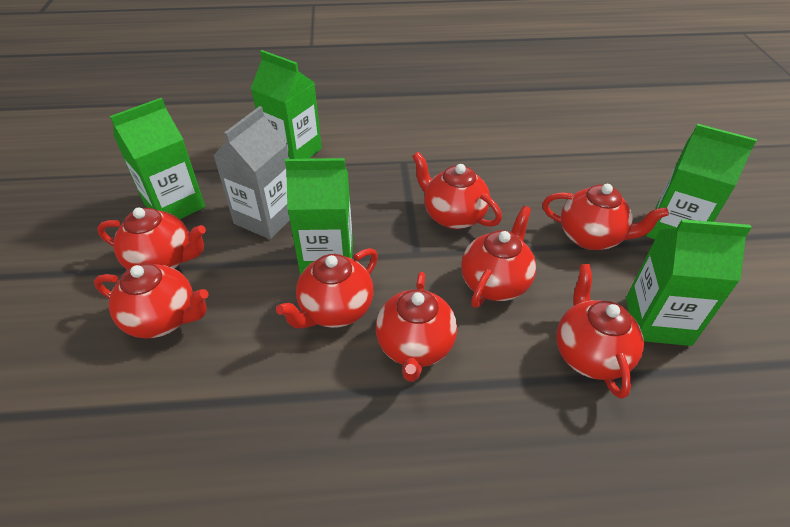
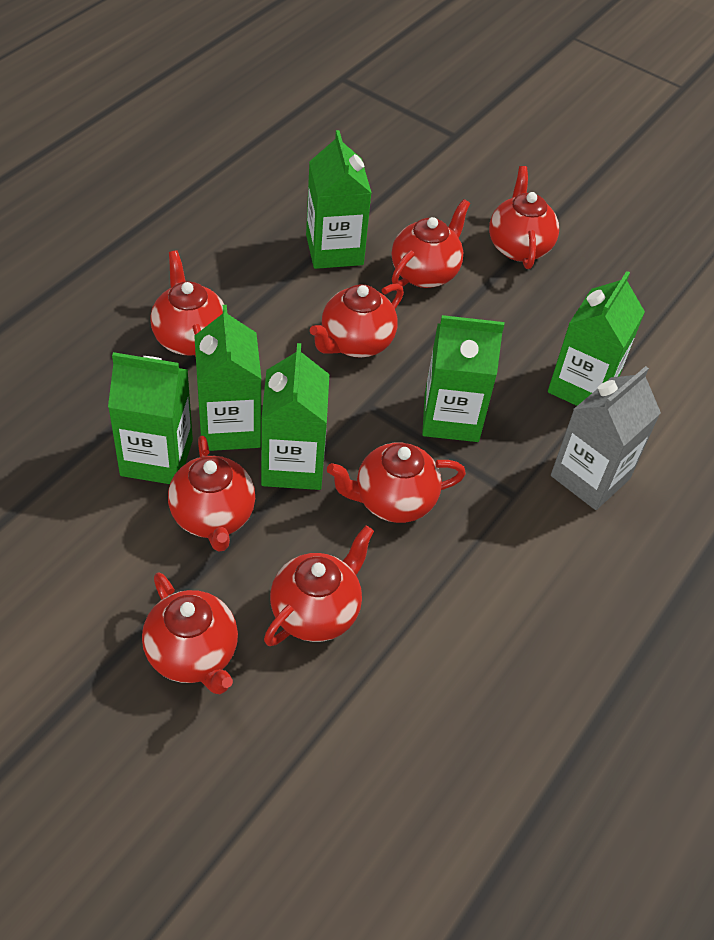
green carton: [110,98,205,219] [251,50,322,159] [285,158,353,275] [626,219,752,346] [646,124,757,239] = 5 -> [108,352,193,484] [194,305,261,451] [261,343,329,490] [306,130,372,269] [422,315,504,442] [548,271,645,406] = 6

